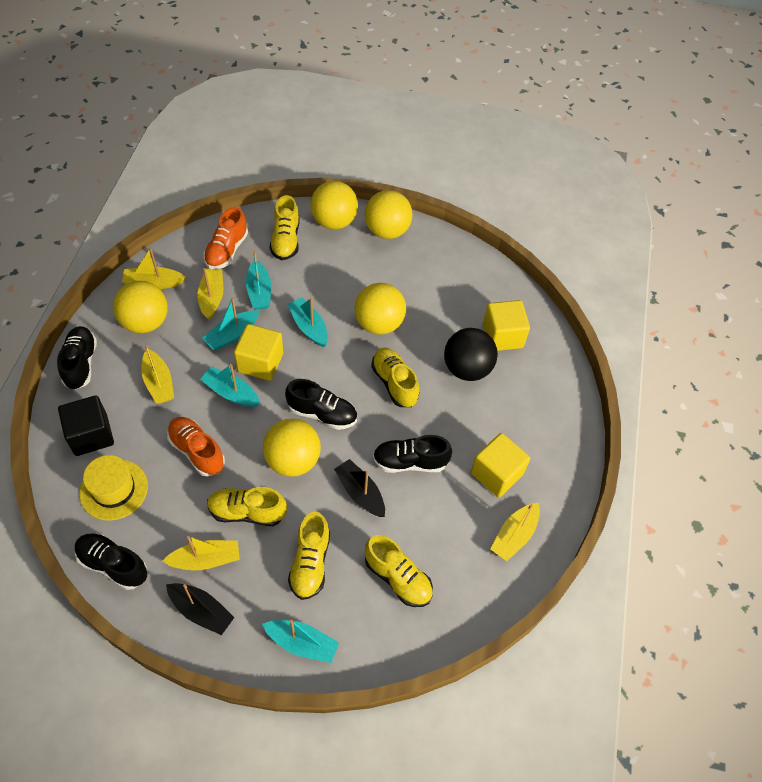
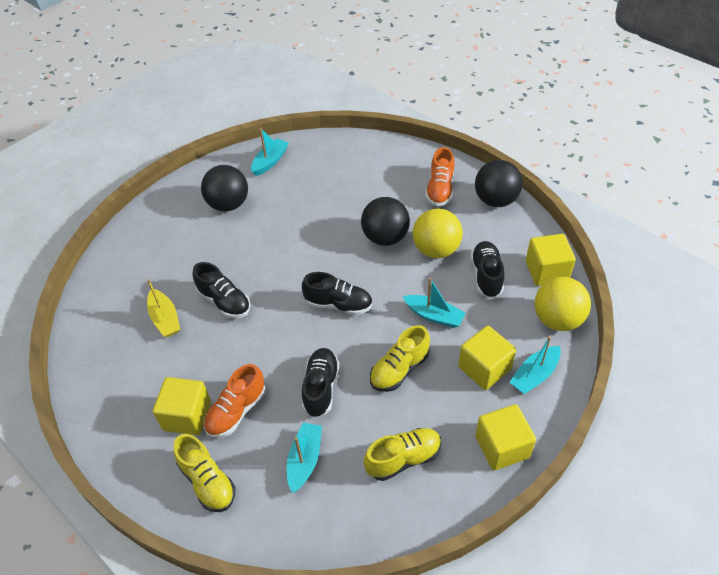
black ball: [444,328,498,381] = 1 -> [201,165,248,212] [361,197,410,246] [475,160,523,207] = 3
black boat: [166,583,235,635] [334,459,385,517] = 2 -> none = 0
black cube: [58,395,114,456] = 1 -> none = 0
turquoise boat: [200,364,260,407] [202,297,259,350] [246,251,271,309] [262,620,339,663] [287,298,328,347] = 5 -> [251,128,289,176] [287,423,322,493] [403,278,466,328] [509,336,561,394] = 4
yellow ball: [113,281,168,333] [263,419,321,476] [310,181,358,230] [355,283,406,335] [365,190,412,239] = 5 -> [413,208,463,258] [535,277,591,331] = 2
yellow boat: [122,247,185,289] [141,344,174,404] [163,536,240,570] [198,268,223,320] [491,503,540,561] = 5 -> [147,279,180,337] = 1
yellow cube: [234,324,283,381] [471,433,530,497] [483,300,530,351] = 3 -> [153,377,211,435] [458,326,516,390] [475,404,536,470] [526,234,576,286] = 4
yellow hat: [79,455,148,521] = 1 -> none = 0
yellow shoe: [207,487,287,526] [270,195,299,260] [288,512,330,600] [365,535,433,607] [371,348,419,407] = 5 -> [173,434,235,512] [364,428,441,481] [370,325,430,392] = 3

